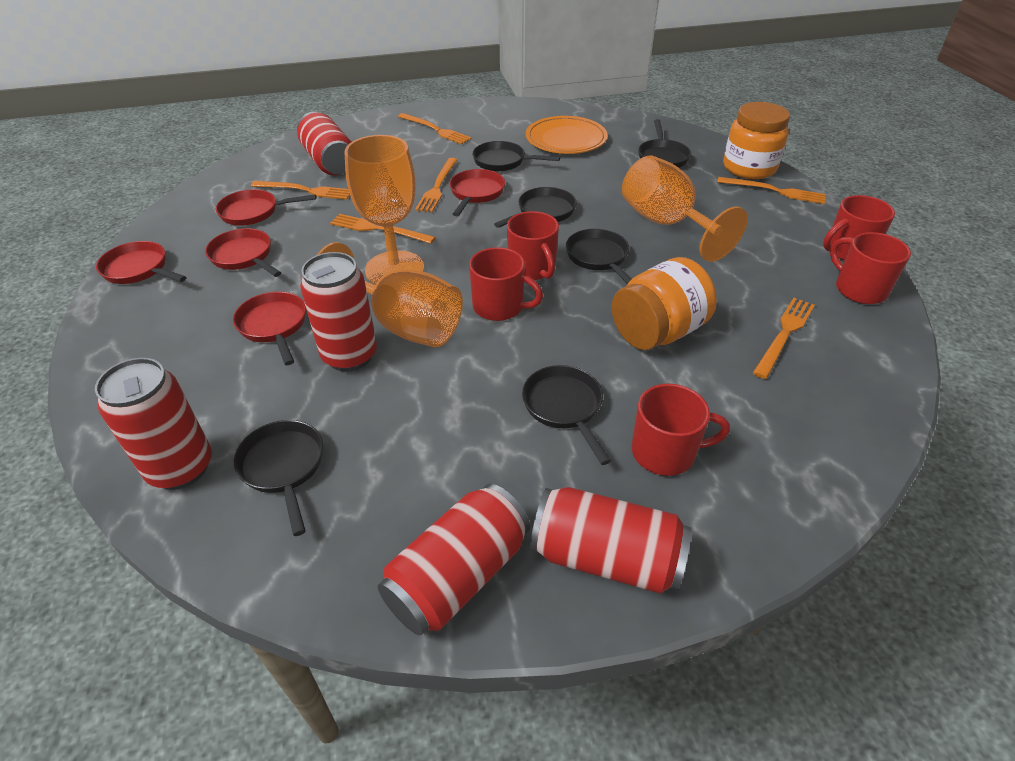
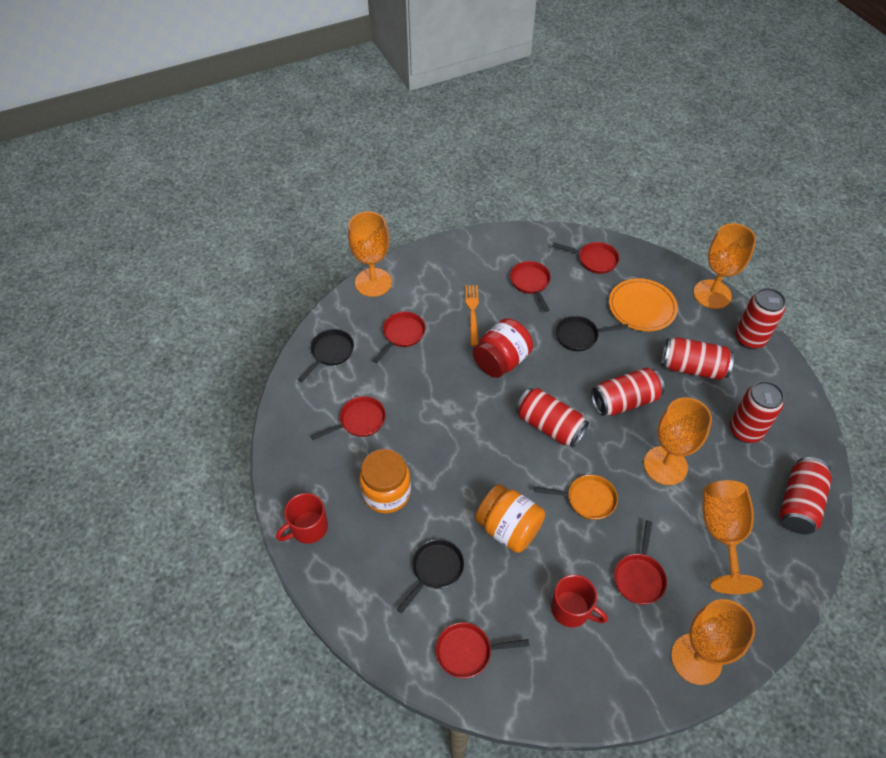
black pan: [234,420,323,536] [472,141,560,171] [494,187,577,228] [522,365,611,465] [566,229,632,284] [638,119,691,168] = 6 -> [298,329,354,382] [397,539,464,613] [556,316,628,351] = 3
orange fork: [251,181,350,200] [330,214,436,244] [398,113,472,144] [415,158,457,212] [717,177,826,204] [753,298,815,379] = 6 -> [465,285,479,346] = 1
orange goblet: [317,242,463,347] [344,135,424,284] [622,155,748,262] = 3 -> [348,211,392,297] [644,397,712,485] [671,599,755,685] [693,223,756,309] [703,480,763,594] = 5
orange pan: none = 0 -> [534,475,618,520] = 1
red can: [95,358,212,490] [297,112,351,175] [300,252,377,372] [378,484,530,635] [530,487,692,594] = 5 -> [516,388,589,447] [591,368,665,416] [661,337,734,380] [730,381,784,443] [735,288,786,349] [780,457,832,534] = 6
red jar: none = 0 -> [473,318,533,378] = 1
red mug: [469,247,543,321] [507,211,559,280] [632,384,730,476] [823,195,895,260] [830,232,911,304] = 5 -> [276,493,328,544] [551,575,608,627] = 2
red pan: [96,241,186,284] [205,228,281,277] [216,189,317,226] [233,292,306,365] [449,169,505,216] = 5 -> [311,396,386,440] [373,312,425,363] [436,622,529,678] [510,261,551,312] [553,242,619,274] [614,520,667,604] = 6

